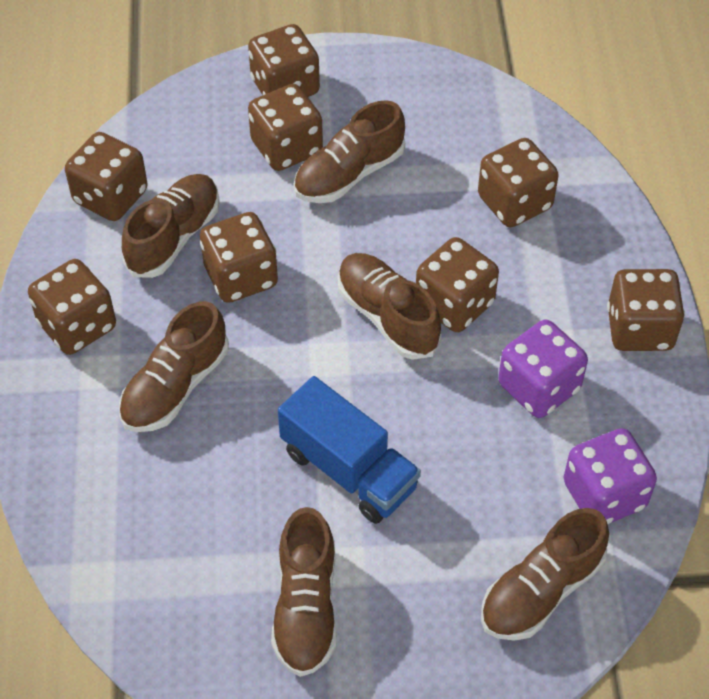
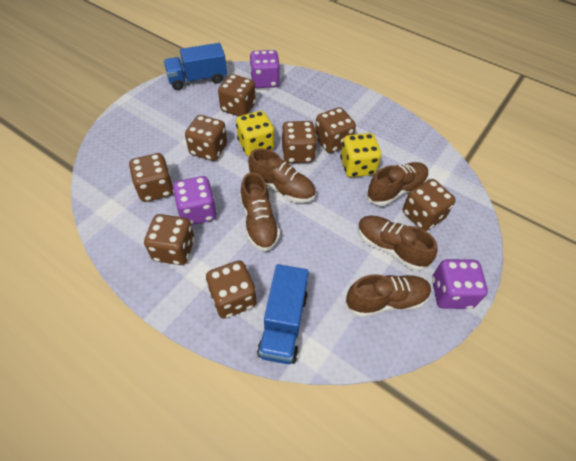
blue truck: [278,376,421,524] = 1 -> [164,43,227,90] [257,264,309,364] = 2
brown shoe: [119,301,229,432] [122,174,220,278] [271,507,337,677] [294,100,405,203] [338,253,441,360] [481,508,609,641] = 6 -> [240,172,280,251] [248,148,316,203] [345,274,431,317] [358,216,437,271] [366,162,429,206] = 5
purple dice: [498,320,588,418] [563,428,657,524] = 2 -> [173,176,217,225] [250,50,280,88] [432,259,488,309] = 3
yellow dice: none = 0 -> [236,111,274,156] [340,133,381,177] = 2

